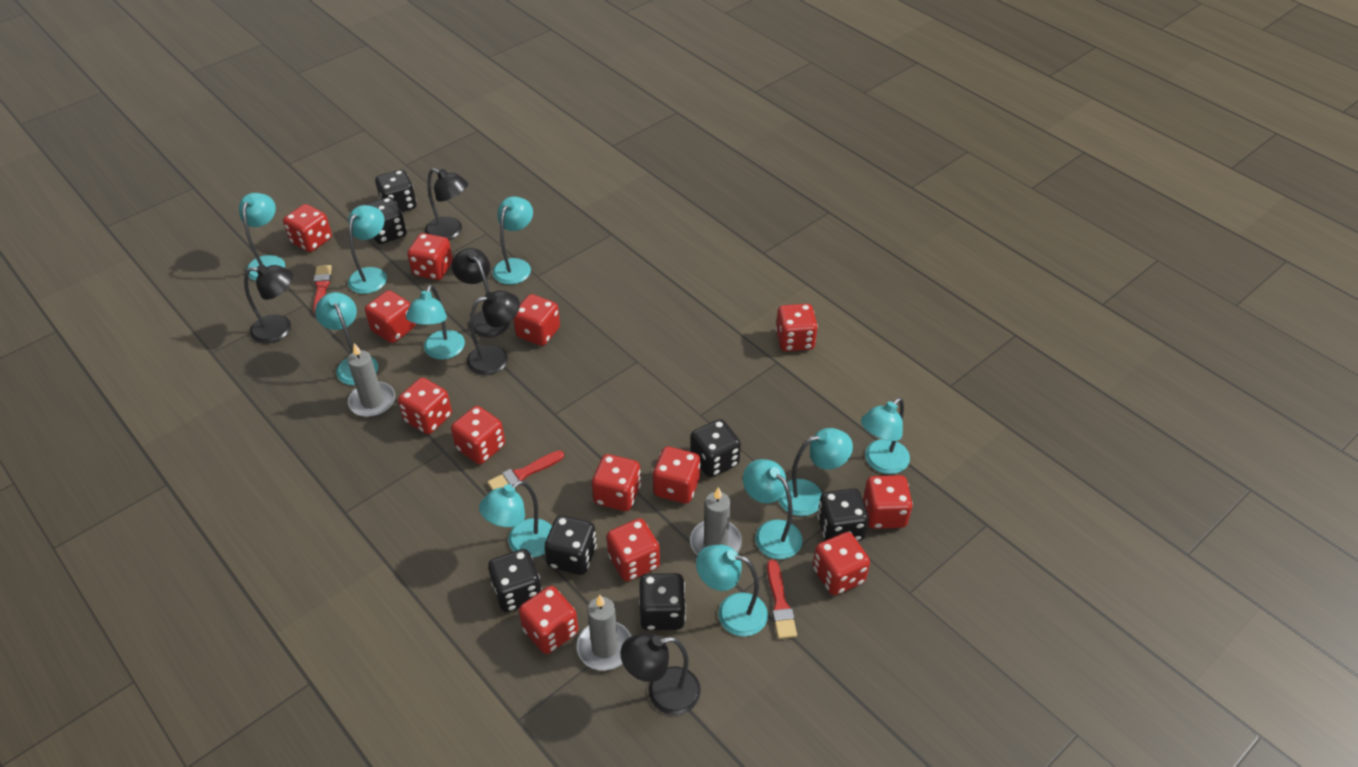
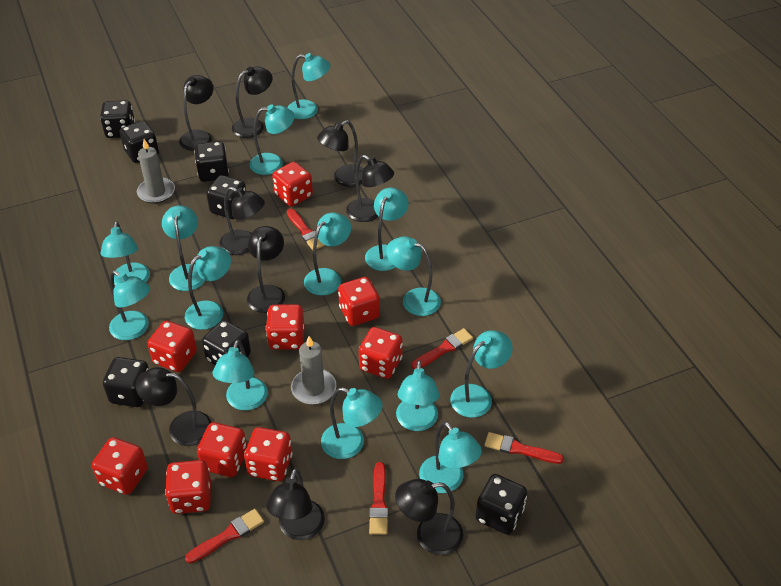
black lamp: [244,264,293,344] [425,168,468,240] [451,248,510,337] [467,291,520,375] [620,633,701,715] = 5 -> [135,367,212,446] [179,75,214,151] [220,187,265,255] [232,66,272,138] [247,226,285,313] [266,468,325,540] [317,120,364,187] [346,155,394,222] [395,479,463,555] = 9
grey candle: [348,343,395,417] [577,595,631,671] [690,487,742,556] = 3 -> [137,139,175,204] [291,336,337,405] = 2
red brush: [313,265,332,316] [488,450,564,490] [767,560,797,639] = 3 -> [185,509,264,564] [287,209,325,250] [369,462,388,535] [411,328,473,369] [484,432,564,464] = 5
red dice: [283,204,332,252] [365,290,416,343] [398,378,452,434] [407,233,453,280] [451,406,505,464] [513,294,560,346] [519,586,578,654] [592,454,641,511] [606,518,660,581] [652,447,701,504] [776,304,818,351] [813,532,870,595] [863,475,913,529] = 13 -> [92,437,148,495] [147,321,197,372] [165,460,211,514] [197,422,247,477] [244,427,292,481] [266,304,305,350] [272,162,313,207] [338,277,380,326] [359,327,403,379] = 9
turquoise lamp: [239,193,285,281] [315,292,378,385] [348,205,387,294] [406,285,465,360] [479,480,552,558] [493,196,533,285] [696,545,768,637] [743,459,803,559] [778,428,853,516] [861,397,910,474] = 10 -> [101,221,150,285] [109,270,150,340] [162,206,205,291] [185,246,231,330] [213,340,268,410] [249,104,295,175] [287,53,331,119] [304,213,351,295] [321,387,383,459] [365,187,409,271] [386,236,441,316] [396,360,440,431] [419,422,482,493] [450,330,513,418] = 14

